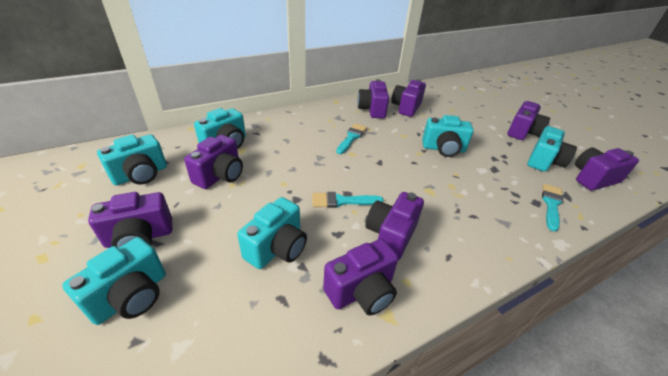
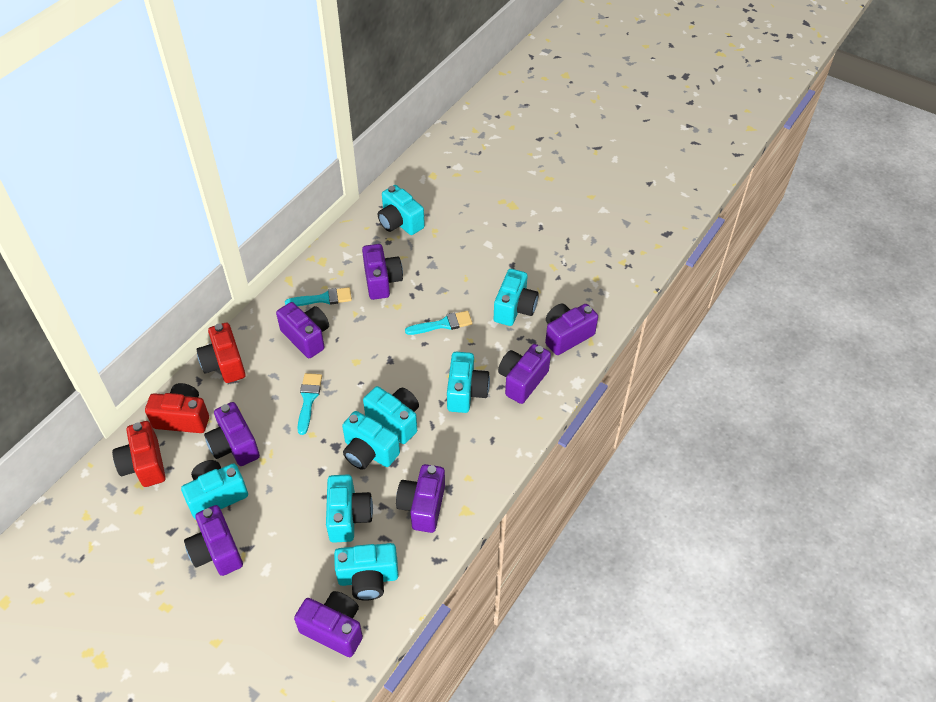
red camera: none = 0 -> [112,421,166,487] [145,383,209,433] [197,323,246,383] = 3
turquoise camera: [62,237,166,325] [97,134,167,185] [194,108,246,149] [237,197,307,269] [422,115,474,157] [527,126,577,172] = 6 -> [181,460,248,519] [326,474,373,543] [334,543,399,601] [342,411,400,470] [363,386,419,444] [378,185,425,235] [447,352,490,413] [493,269,539,326] = 8

